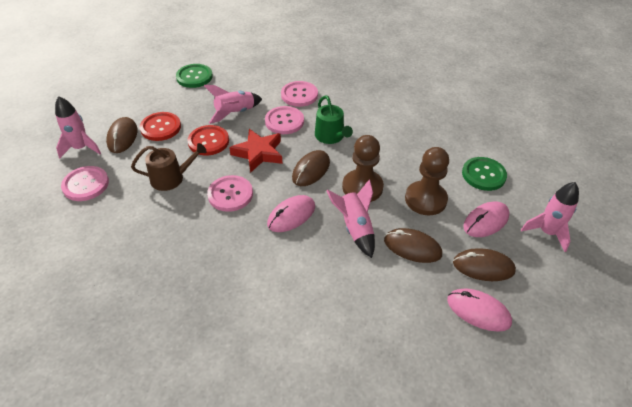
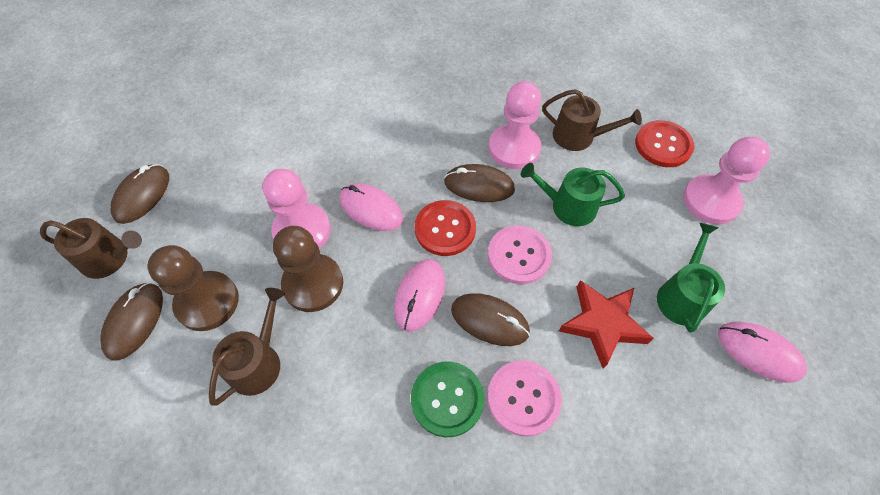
brown watering can: [131,143,207,191] = 1 -> [40,218,142,279] [209,288,285,406] [542,89,642,151] = 3
green button: [176,64,213,88] [462,157,507,191] = 2 -> [411,361,484,437] = 1
green watering can: [315,95,353,144] = 1 -> [521,163,625,226] [657,223,725,333] = 2
pink button: [61,166,109,201] [207,175,253,212] [265,106,304,134] [281,81,318,107] = 4 -> [487,361,562,436] [488,225,552,284] = 2
pink pawn: none = 0 -> [263,169,331,249] [489,81,541,169] [683,137,770,224] = 3
pink rocket: [55,96,101,158] [204,85,262,124] [327,179,375,258] [521,182,579,252] = 4 -> none = 0

